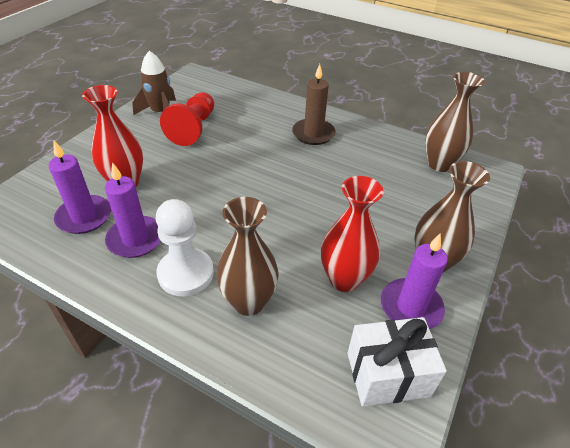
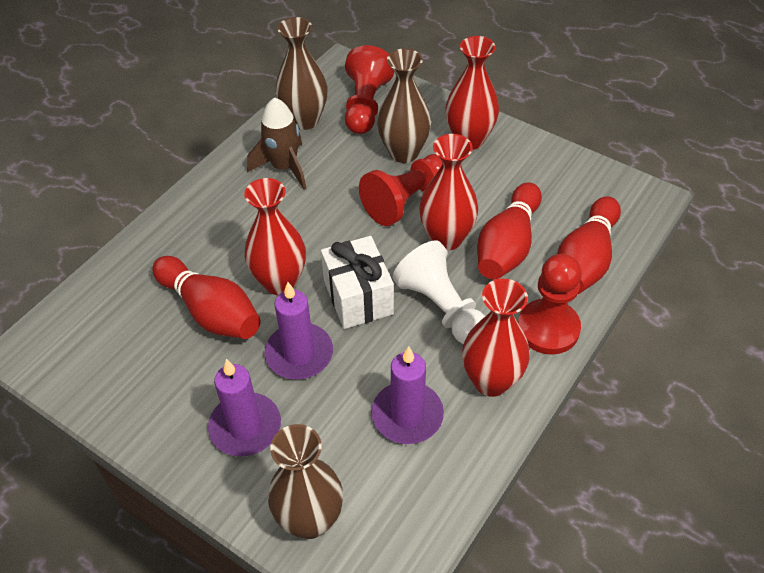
brown candle: [292,64,336,145] = 1 -> none = 0
red bowling pin: none = 0 -> [152,256,260,339] [477,182,542,280] [557,196,621,294] = 3
red pawn: [160,92,214,146] = 1 -> [345,45,394,134] [359,154,443,226] [518,254,582,355] = 3
red vase: [82,85,143,187] [321,176,384,292] = 2 -> [244,178,306,295] [419,134,478,251] [446,36,499,150] [462,279,530,397] = 4

